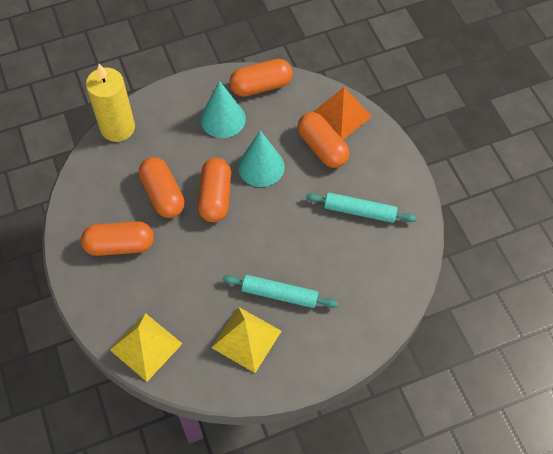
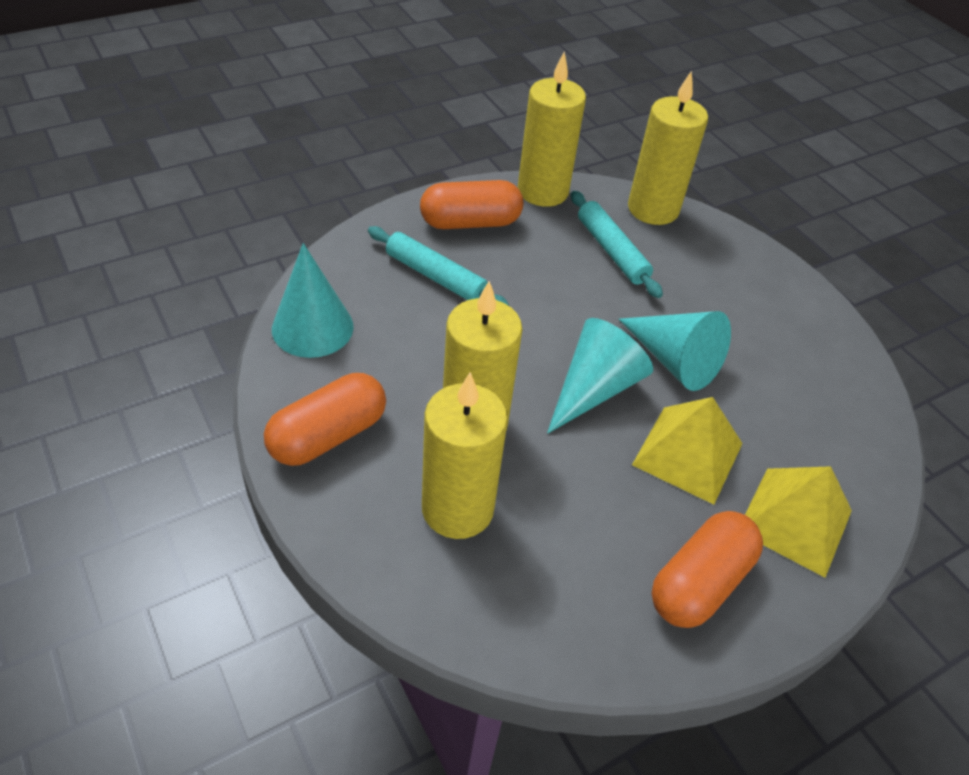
orange capsule: [81,221,154,256] [139,157,185,218] [198,158,232,222] [229,59,293,97] [297,112,350,168] = 5 -> [264,373,386,466] [420,180,523,229] [651,511,763,628] = 3
orange pyramid: [313,87,372,140] = 1 -> none = 0
turquoise cone: [201,81,246,138] [238,131,285,187] = 2 -> [272,243,354,358] [547,318,653,434] [619,311,731,391] = 3
yellow candle: [86,64,135,142] = 1 -> [422,372,508,539] [443,281,523,430] [518,52,586,207] [628,71,708,225] = 4

